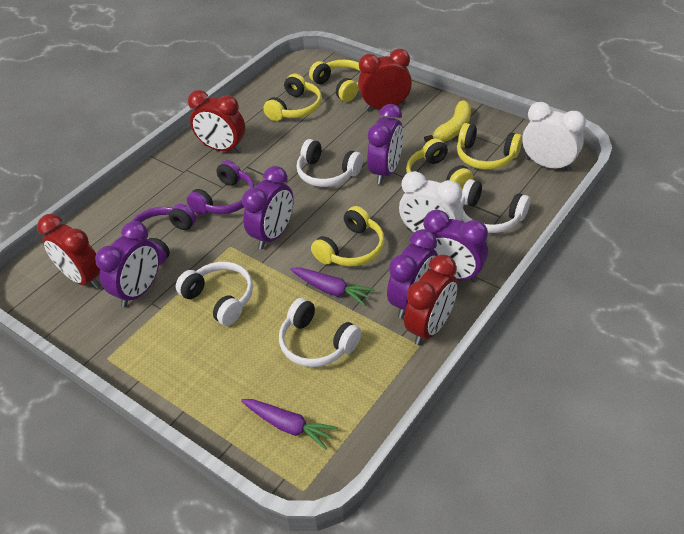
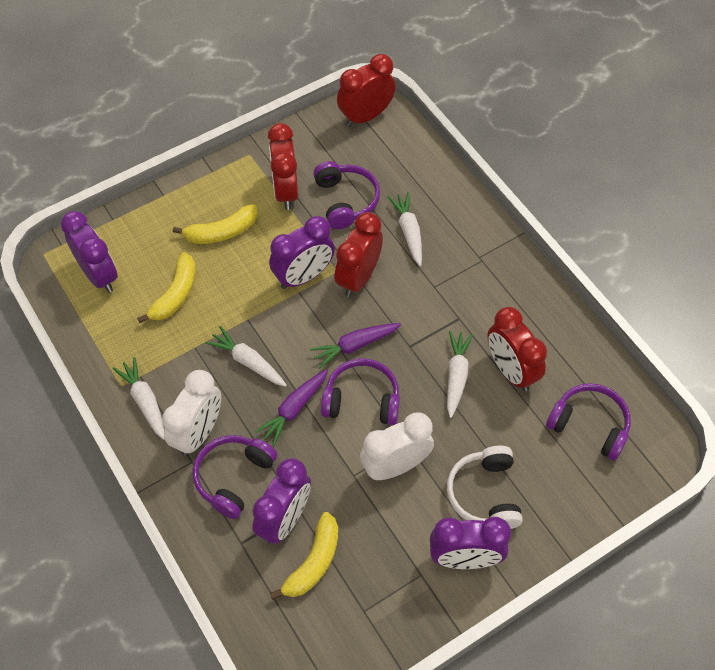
purple clock: [95,221,160,307] [242,166,294,249] [367,104,403,184] [387,229,438,318] [423,210,488,283] = 5 -> [61,211,118,293] [252,458,311,545] [269,216,335,289] [430,517,511,569] = 4
purple headphones: [131,204,196,265] [187,160,255,215] = 2 -> [193,435,277,519] [314,161,380,229] [321,359,400,425] [546,383,631,461] = 4
white carrot: none = 0 -> [113,357,165,440] [205,326,287,387] [388,192,422,266] [447,331,473,418] = 4
white headphones: [176,262,253,326] [279,298,361,367] [297,139,363,187] [460,179,530,233] = 4 -> [447,446,523,529] = 1
yellow banana: [424,100,471,142] = 1 -> [137,252,196,323] [173,204,257,244] [270,512,338,600] = 3
yellow headphones: [263,74,322,121] [309,59,361,102] [311,206,384,266] [406,138,473,190] [457,123,522,170] = 5 -> none = 0

